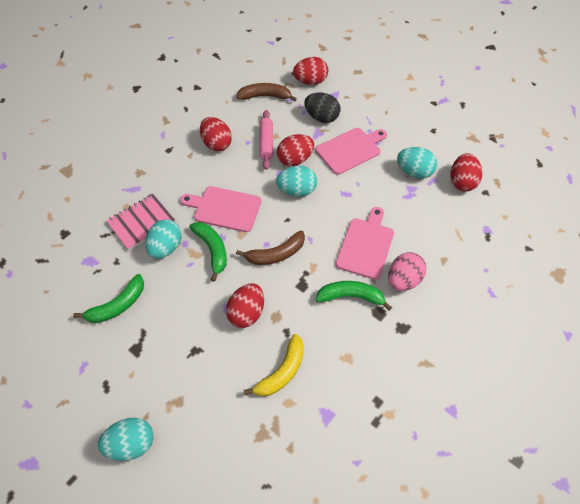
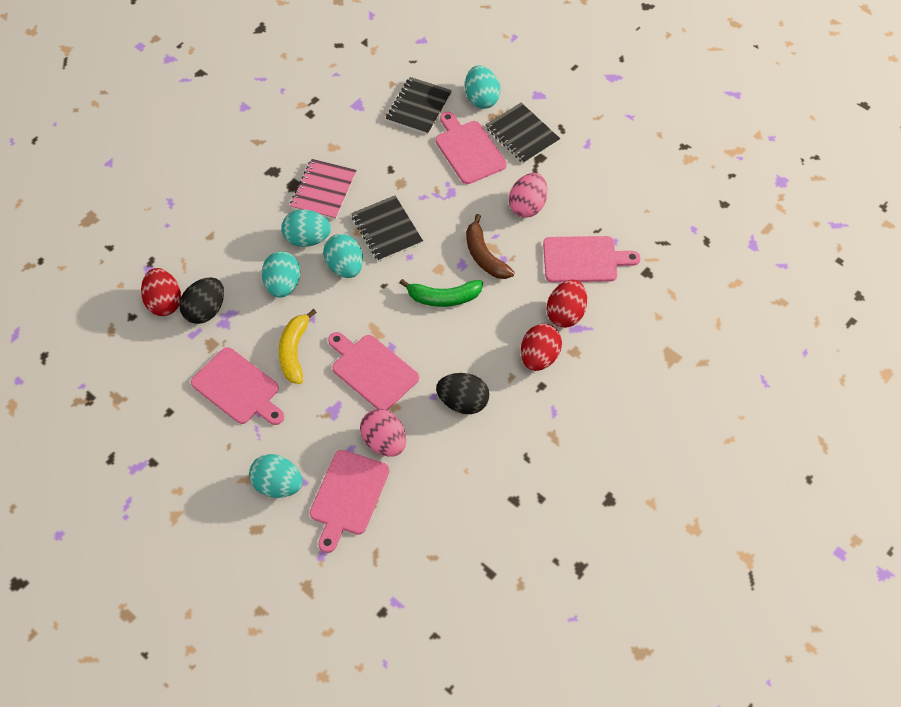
black egg: [304,92,340,123] = 1 -> [179,277,224,324] [436,373,489,414] = 2
black notebook: none = 0 -> [351,196,423,261] [386,77,452,135] [486,103,560,164] = 3
brown banana: [236,83,297,102] [236,231,305,265] = 2 -> [466,214,515,279] = 1
green banana: [73,274,144,323] [189,222,227,282] [315,281,392,311] = 3 -> [399,279,483,307] = 1
pink cutting board: [180,186,261,232] [316,128,387,175] [336,207,394,280] = 3 -> [191,347,284,425] [310,450,390,553] [328,332,419,410] [435,112,507,184] [543,236,641,282] = 5
pink egg: [388,252,426,291] = 1 -> [360,409,406,457] [509,173,547,218] = 2
pink rolling pin: [259,110,273,170] = 1 -> none = 0
red egg: [200,117,232,151] [226,283,264,328] [277,134,314,166] [293,57,328,85] [450,153,482,192] = 5 -> [141,268,181,316] [521,324,562,371] [547,280,587,328] = 3
turquoise egg: [98,418,154,461] [145,220,182,259] [276,166,317,197] [397,147,437,179] = 4 -> [249,454,303,498] [262,251,300,298] [281,210,331,247] [323,234,363,278] [465,66,500,109] = 5

